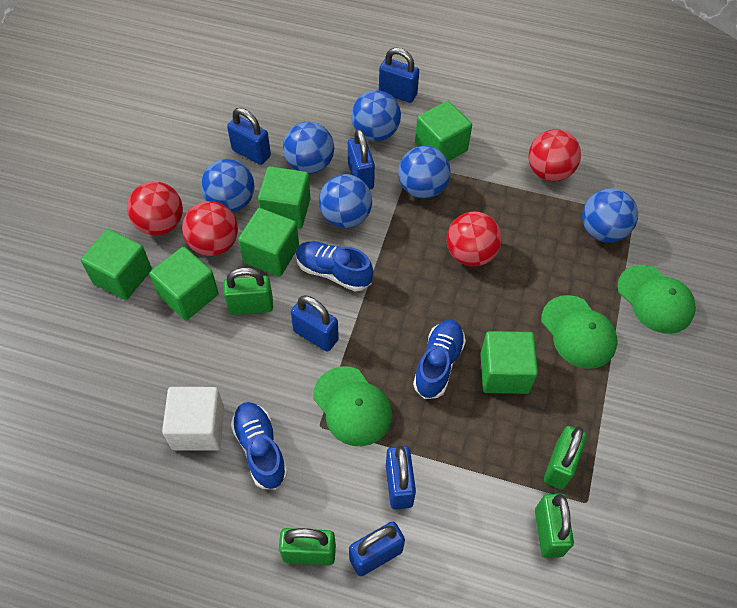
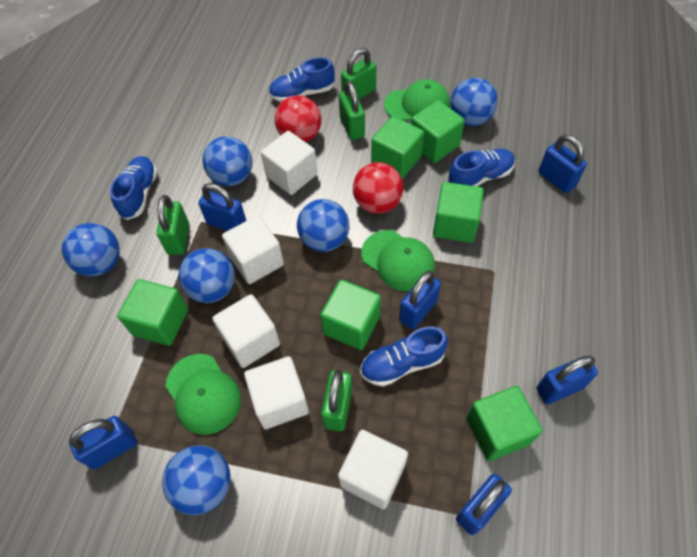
blue shoe: [231,402,288,489] [296,241,373,291] [413,320,466,399] = 3 -> [110,156,158,220] [269,57,335,102] [360,326,448,387] [448,149,515,186] = 4
red ball: [127,181,183,236] [182,201,238,256] [447,212,502,267] [528,129,581,181] = 4 -> [274,95,321,142] [353,162,404,214] = 2
white cube: [162,387,224,451] = 1 -> [212,294,280,368] [222,215,284,284] [244,356,309,429] [261,131,317,195] [338,430,408,509] = 5

